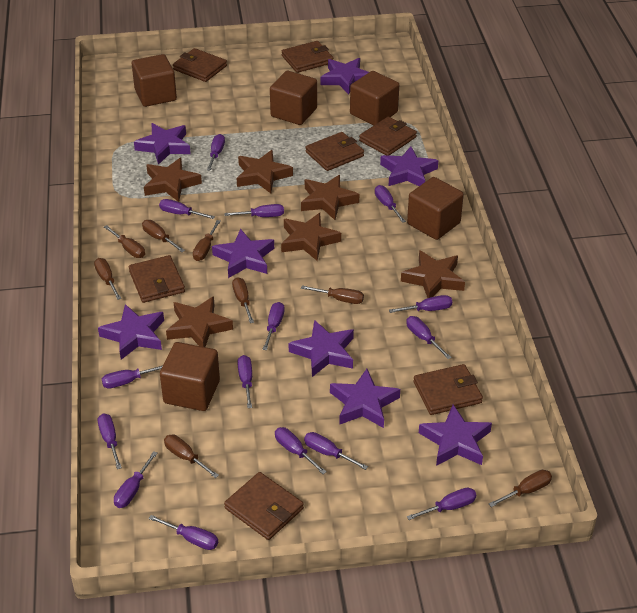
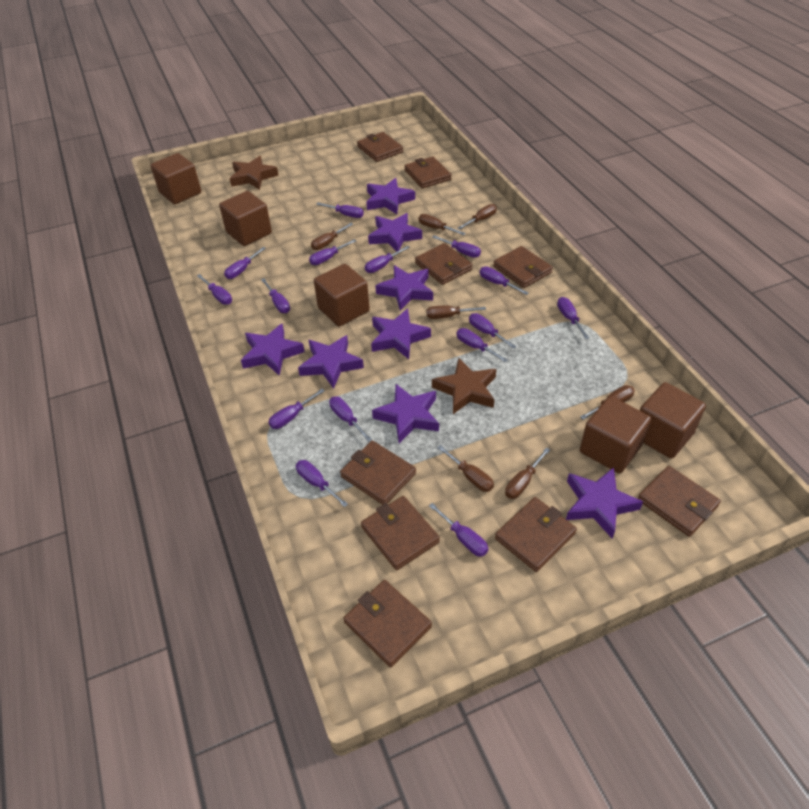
brown screwdriver: [94,258,121,300] [104,225,145,258] [142,220,185,252] [164,435,219,478] [193,220,221,261] [232,277,254,323] [301,285,364,304] [489,470,552,507] = 8 -> [311,223,353,250] [419,214,465,235] [427,306,486,319] [437,445,494,492] [458,204,497,230] [505,447,550,499] [580,385,635,420] = 7
brown star: [144,158,202,202] [166,296,233,347] [237,150,293,193] [281,213,341,261] [301,175,359,220] [401,250,465,298] = 6 -> [230,156,279,190] [432,358,496,414] = 2
brown wallet: [129,255,185,303] [173,48,227,82] [224,472,304,540] [282,41,333,73] [306,132,364,171] [359,117,417,156] [413,364,483,415] = 7 -> [340,441,416,505] [343,580,432,667] [357,132,403,162] [361,496,440,570] [405,157,452,189] [415,243,473,285] [493,246,553,288] [495,497,577,572] [638,466,721,537] = 9

